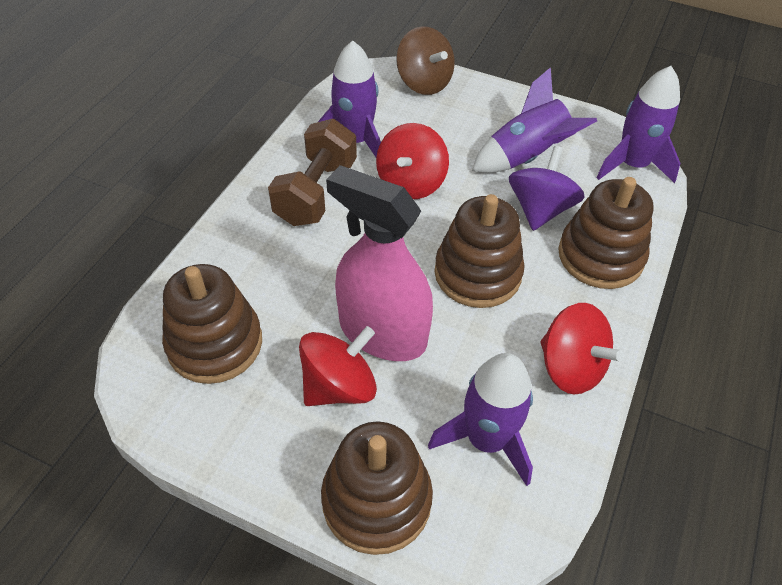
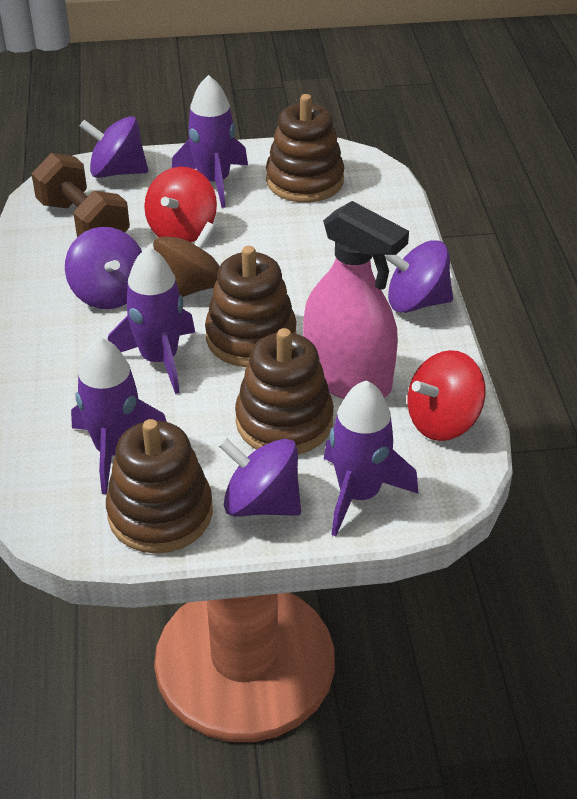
purple spinning top: [509,146,585,231] = 1 -> [65,227,142,309] [79,116,148,178] [219,438,301,517] [385,240,453,313] = 4
red spinning top: [299,326,377,406] [376,123,449,199] [540,303,624,395] = 3 -> [144,167,217,242] [407,350,486,441] = 2

